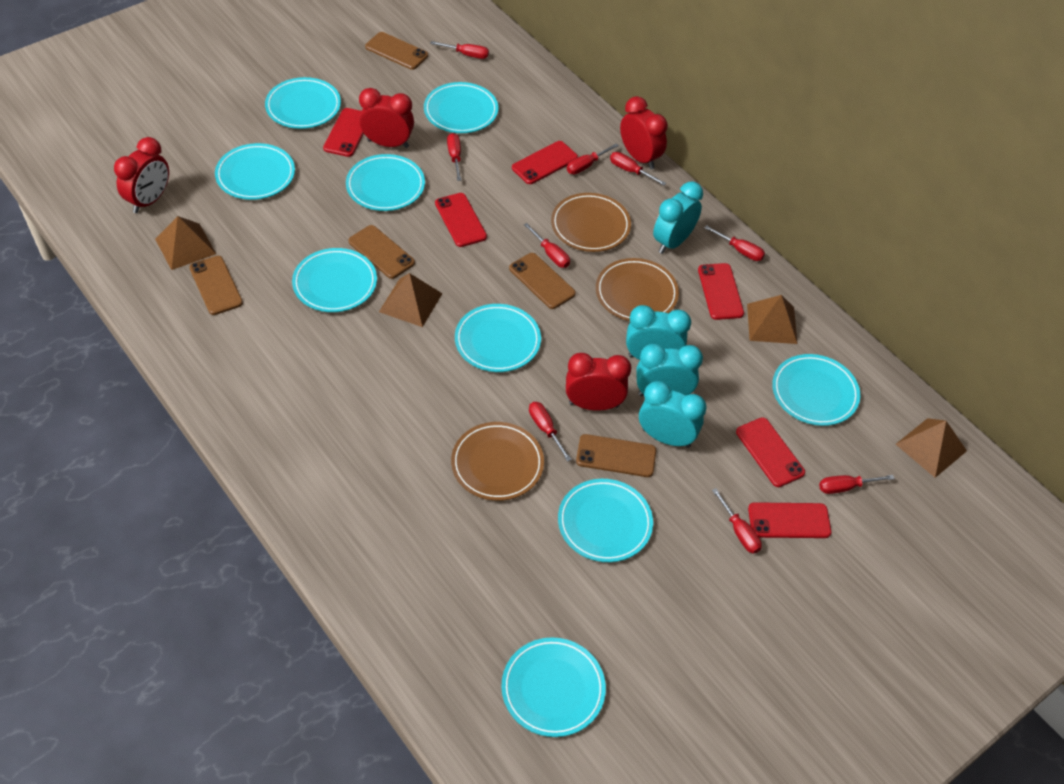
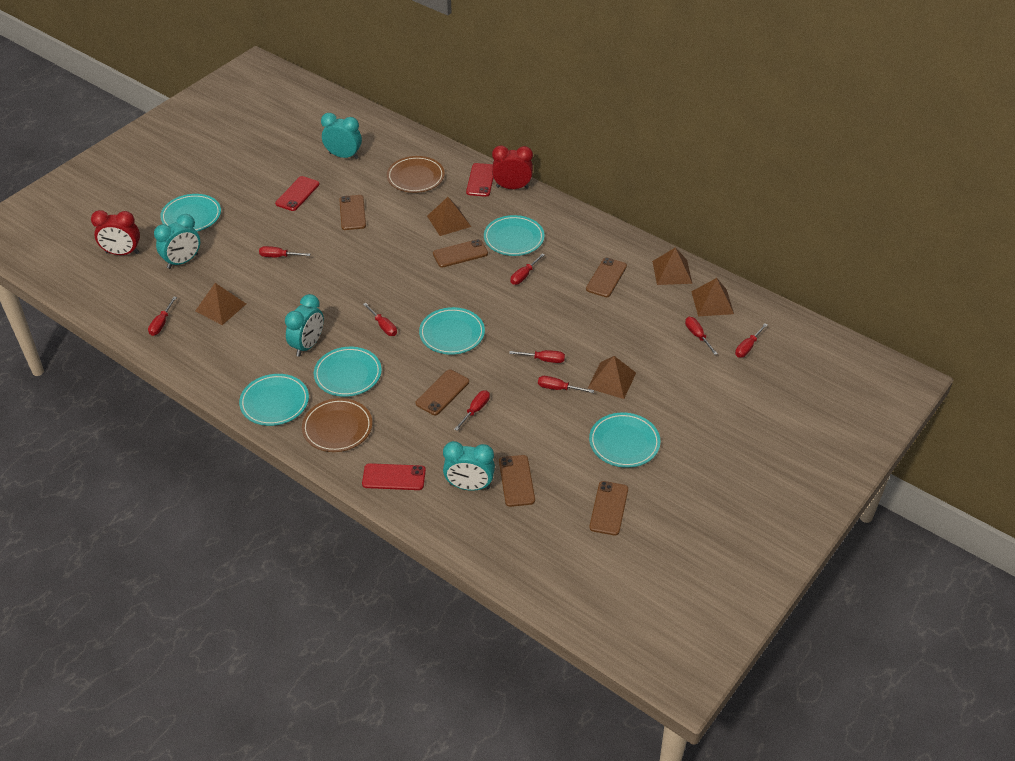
brown phone: [189,256,243,315] [348,225,415,279] [365,32,428,70] [509,253,576,309] [576,434,656,477] = 5 -> [339,195,366,230] [416,370,469,415] [433,239,488,268] [499,455,535,507] [586,258,627,297] [589,481,628,536] = 6
brown plate: [451,422,544,501] [551,193,631,252] [596,258,679,321] = 3 -> [302,398,372,452] [387,156,445,193] = 2
brown pyramid: [155,216,216,270] [379,273,443,327] [747,295,798,344] [896,418,967,478] = 4 -> [195,283,246,325] [427,197,471,236] [588,356,636,399] [652,247,692,285] [691,278,734,317] = 5
red clock: [114,137,169,213] [359,88,414,148] [566,353,631,411] [620,96,668,169] = 4 -> [91,210,140,255] [492,145,533,189] = 2
red phone: [323,108,364,157] [435,193,487,247] [512,141,578,184] [698,263,744,320] [736,417,805,487] [748,502,832,538] = 6 -> [275,176,320,211] [362,463,426,490] [466,163,493,197] = 3
turquoise plate: [215,143,295,200] [265,77,341,129] [292,248,377,312] [346,154,425,211] [424,82,498,133] [455,304,541,372] [501,637,606,737] [558,479,653,562] [772,354,860,426] = 9 -> [160,194,221,232] [239,374,309,426] [314,347,382,397] [419,307,485,355] [484,215,545,256] [589,412,661,468] = 6

